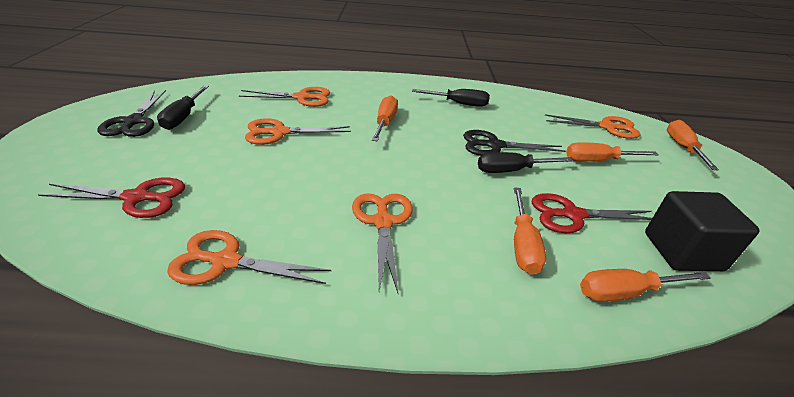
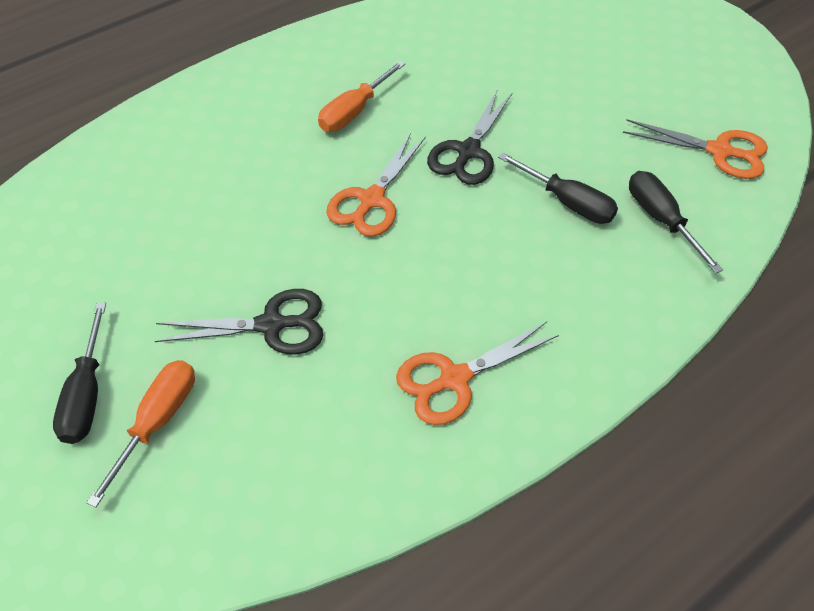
black cube: [645,191,760,271] = 1 -> none = 0
orange scissors: [167,230,331,285] [239,87,330,107] [245,118,351,145] [352,193,413,293] [545,114,640,139] = 5 -> [326,133,426,237] [396,322,559,425] [623,119,768,179] = 3
orange screwdriver: [371,95,398,141] [514,187,546,275] [566,142,659,162] [580,269,711,302] [667,120,719,171] = 5 -> [86,360,195,507] [318,61,405,132] = 2
red scissors: [39,177,185,218] [532,193,652,233] = 2 -> none = 0

